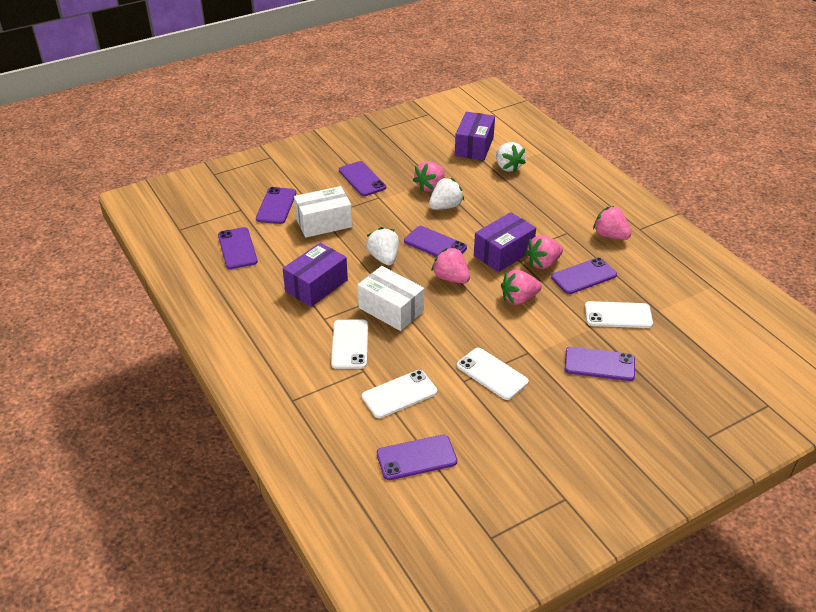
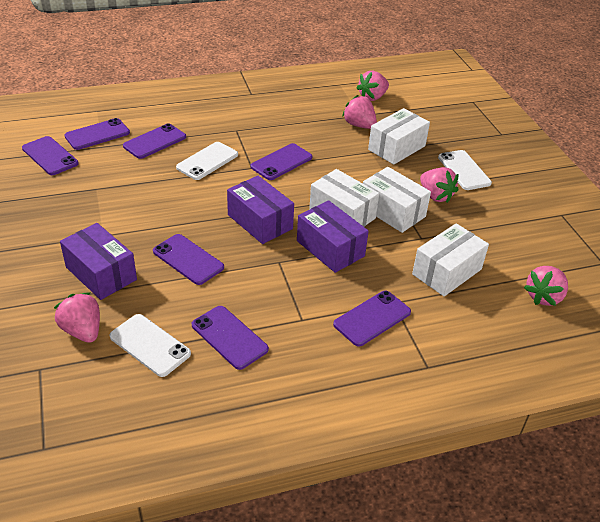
white box: [294,186,353,238] [357,266,424,331] = 2 -> [309,169,379,227] [363,167,431,233] [368,108,430,165] [412,223,489,296] = 4
white phone: [331,320,368,369] [362,370,437,418] [457,348,529,400] [585,301,653,328] = 4 -> [110,314,191,377] [176,142,238,180] [438,150,492,190] = 3
white strawberry: [366,227,399,265] [429,178,464,210] [496,142,526,173] = 3 -> none = 0

